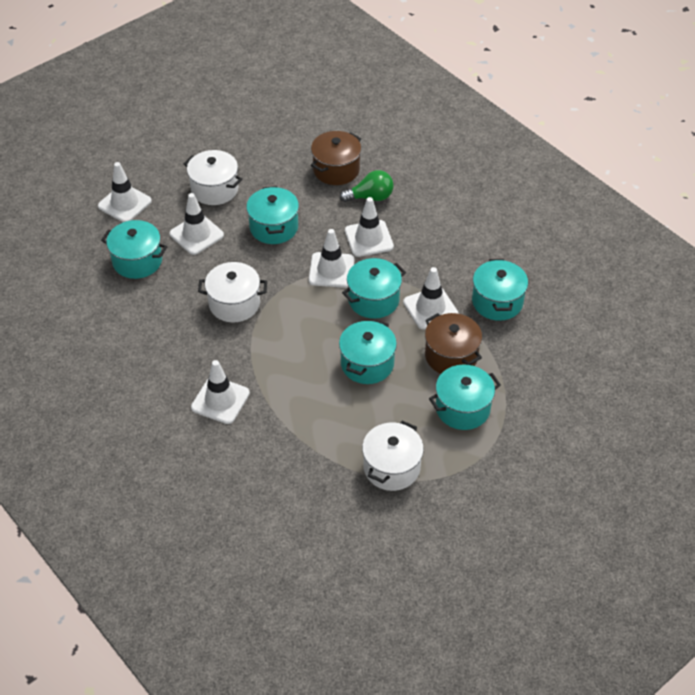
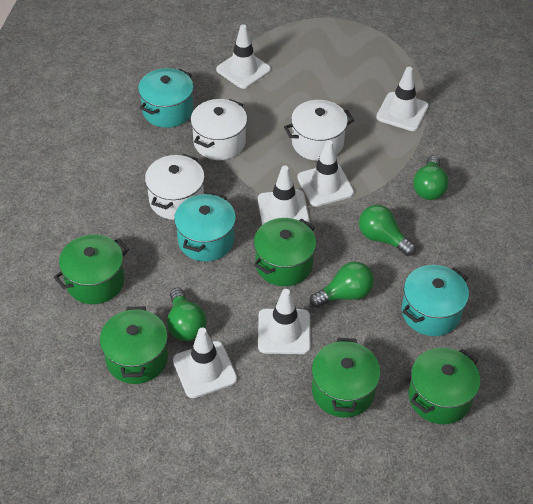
brown pot: [311,131,361,185] [425,313,482,374] = 2 -> none = 0
green light bulb: [340,170,394,202] = 1 -> [167,288,207,341] [310,262,374,308] [359,205,416,256] [413,156,449,200] = 4
green pot: none = 0 -> [54,234,129,304] [100,306,168,384] [254,218,316,286] [312,338,381,418] [409,347,480,424] = 5
turquoise pot: [101,220,167,279] [246,186,299,244] [339,319,397,384] [342,258,406,319] [429,365,501,430] [472,259,528,321] = 6 -> [138,68,194,128] [174,192,236,262] [402,265,469,336] = 3

